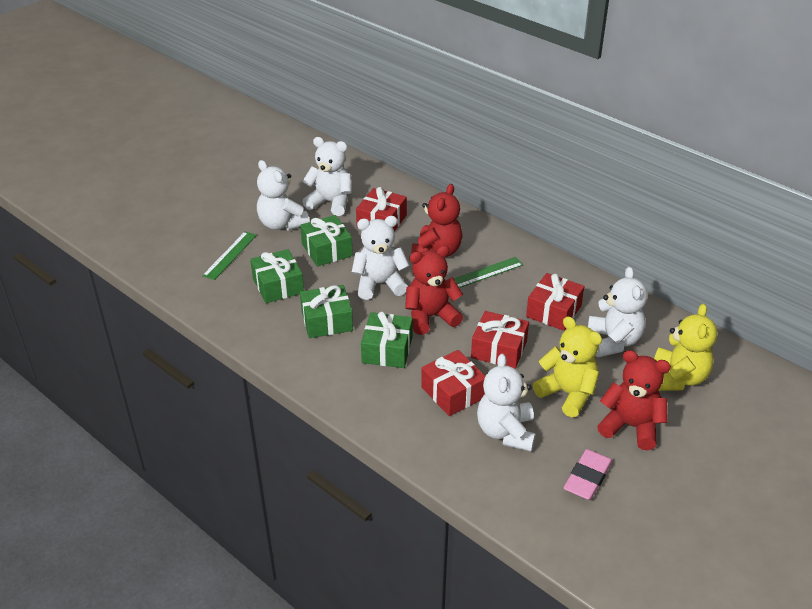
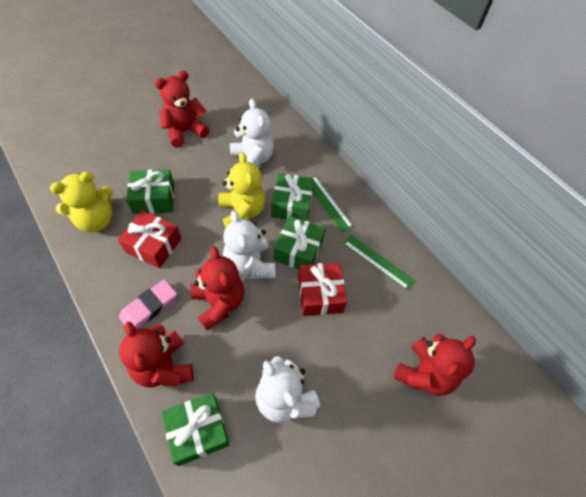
red gift: [356,187,407,231] [421,350,485,416] [471,311,529,369] [526,273,585,331] = 4 -> [118,210,181,268] [298,263,347,316] = 2
red teddy bear: [405,245,463,335] [411,184,462,257] [597,350,671,450] = 3 -> [119,322,193,388] [155,71,210,148] [190,246,244,331] [394,334,476,396] = 4
white teddy bear: [257,160,310,230] [302,137,352,216] [351,216,410,300] [477,354,535,451] [588,267,647,357] = 5 -> [223,210,275,279] [230,99,274,169] [255,356,320,423] = 3

